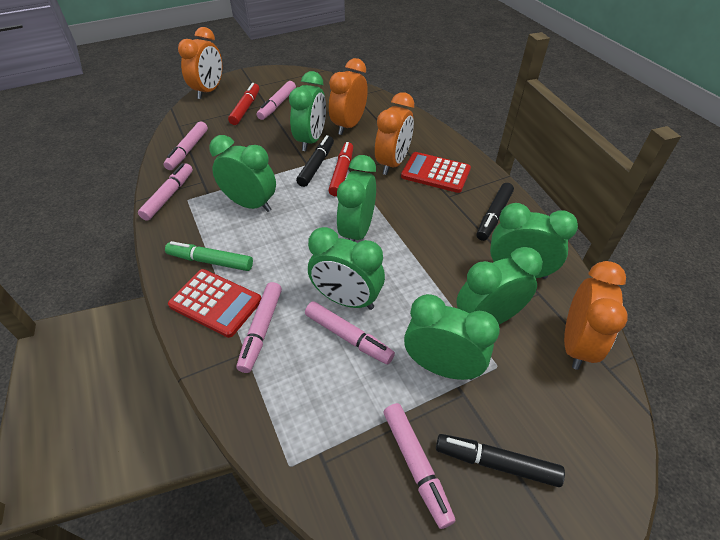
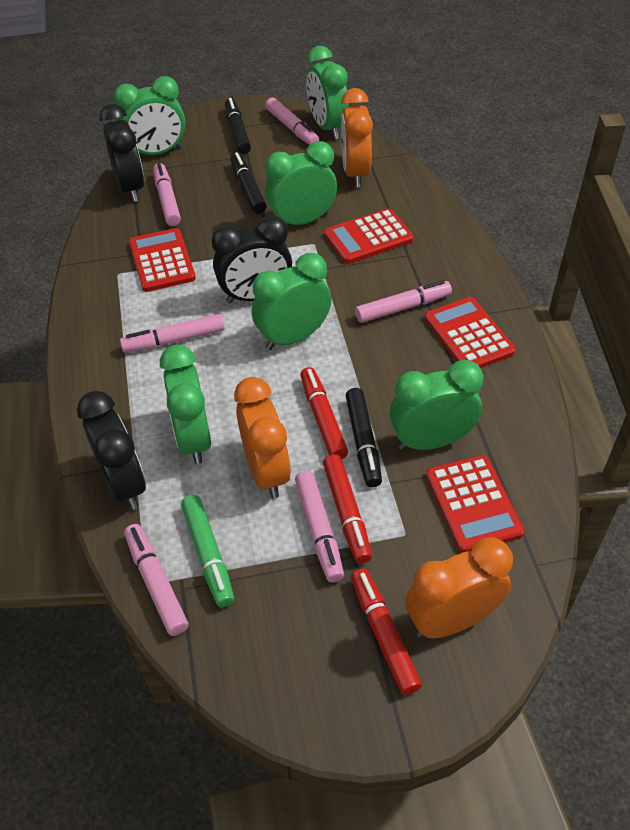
black clock: none = 0 -> [77,391,146,510] [99,104,145,202] [211,215,292,303] = 3
green clock: [209,135,276,212] [289,71,326,151] [308,227,385,310] [336,155,376,242] [404,294,500,380] [456,247,543,324] [490,203,578,279] = 7 -> [114,76,185,155] [160,345,211,464] [252,253,332,350] [265,141,337,225] [306,46,349,139] [390,360,484,450] = 6
orange clock: [178,27,222,99] [329,58,368,135] [375,92,414,175] [564,261,628,370] = 4 -> [234,377,291,498] [341,88,373,187] [405,537,513,638] = 3
red calculator: [168,269,261,338] [401,152,471,193] = 2 -> [129,228,196,292] [324,208,414,264] [424,297,516,368] [426,455,525,553] = 4
red marker: [228,83,260,125] [328,142,353,196] = 2 -> [300,367,348,459] [323,454,372,564] [351,568,422,695] = 3

